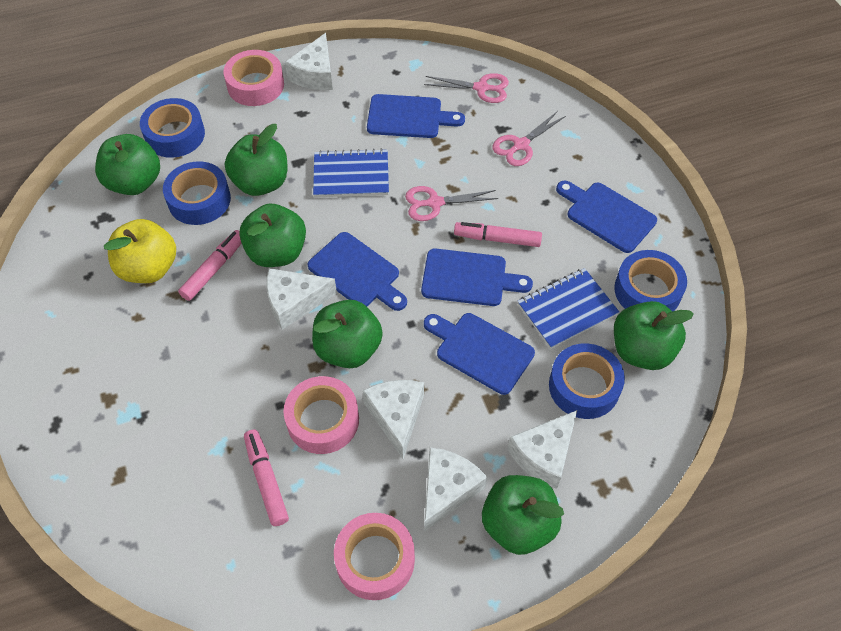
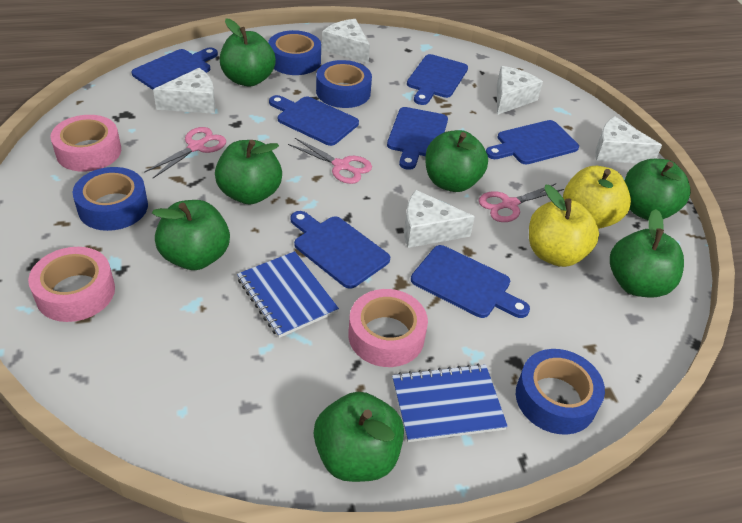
blue cutting board: [307,232,407,311] [367,94,465,138] [421,248,533,306] [424,313,535,395] [556,181,657,253] = 5 -> [131,48,218,90] [269,95,359,146] [291,211,390,289] [387,107,448,170] [407,54,468,105] [411,245,530,318] [486,120,579,164] = 7
green apple: [95,134,160,195] [225,124,287,196] [239,204,306,267] [312,300,383,368] [482,475,564,555] [614,301,694,370] = 6 -> [152,200,230,270] [215,140,282,205] [220,18,276,86] [314,392,404,482] [425,130,488,192] [610,209,684,297] [625,159,691,220] = 7
pink marker: [178,230,242,301] [244,429,289,526] [454,222,542,247] = 3 -> none = 0
yellow apple: [104,219,176,283] = 1 -> [529,185,599,267] [563,166,631,229] = 2

